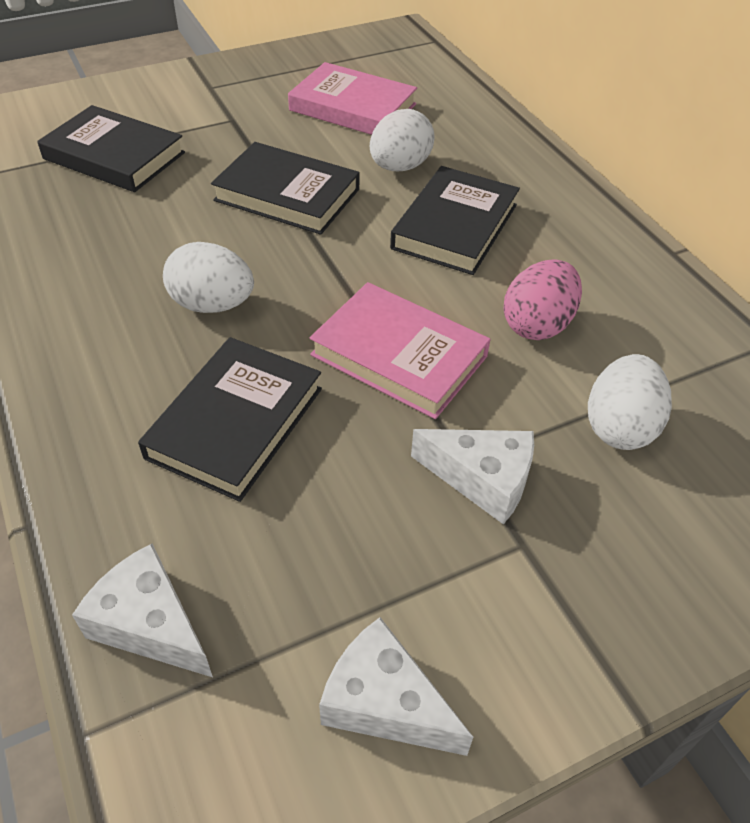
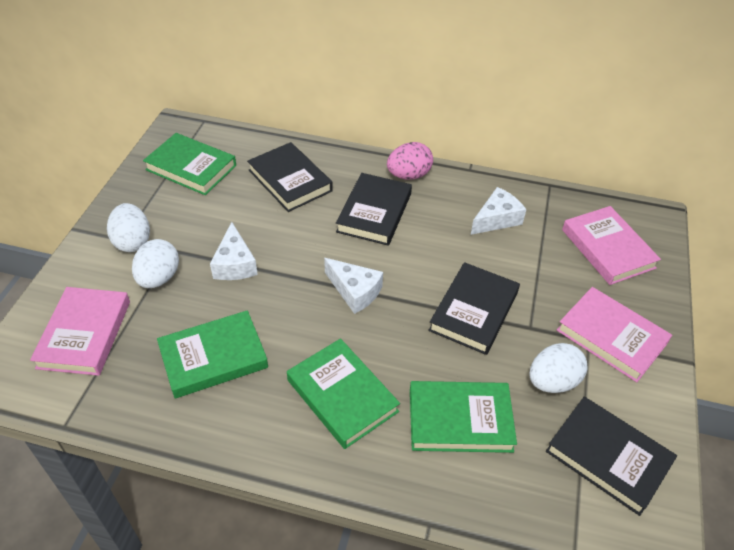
green book: none = 0 -> [143,133,236,195] [157,310,268,399] [287,338,400,449] [410,381,517,453] = 4
pink book: [288,62,417,135] [310,282,491,419] = 2 -> [30,287,130,376] [557,287,672,382] [562,206,661,285] = 3

